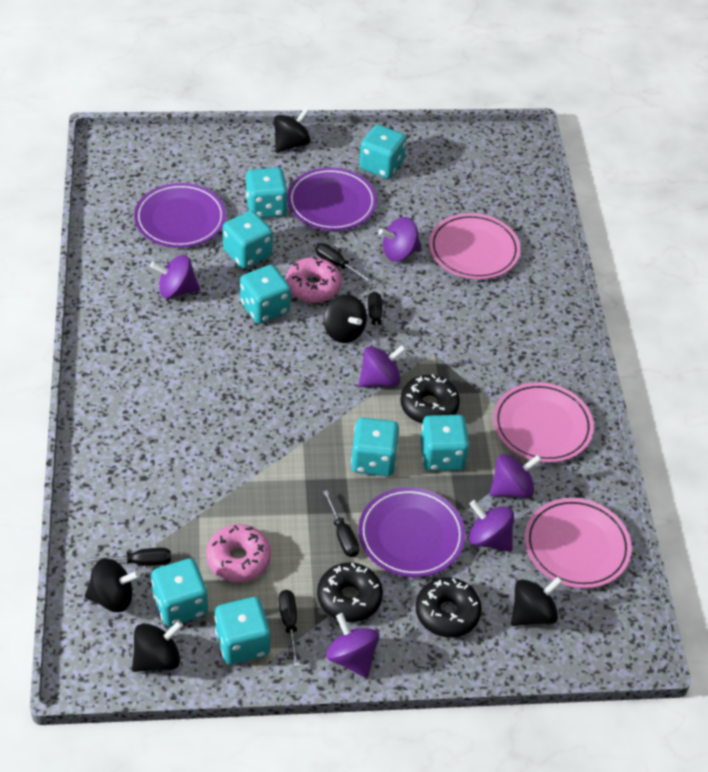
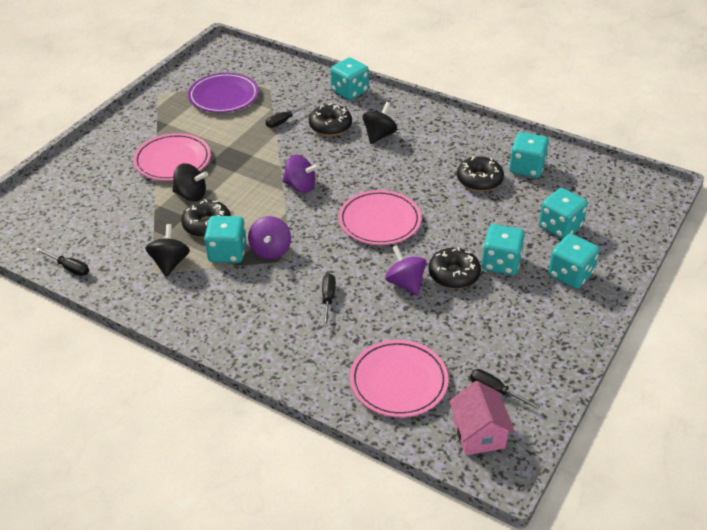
black donut: [317,562,383,622] [400,374,460,424] [416,577,482,638] = 3 -> [181,199,231,238] [309,103,352,136] [429,247,481,289] [457,156,504,191] = 4
black screwdriver: [87,548,171,566] [279,590,300,667] [315,243,373,283] [323,490,359,557] [368,292,382,349] = 5 -> [36,248,89,276] [266,103,312,128] [322,274,336,326] [470,369,540,409] = 4
black spinning top: [85,558,140,612] [132,621,183,672] [274,108,311,153] [324,294,367,343] [511,577,563,626] = 5 -> [145,224,190,277] [172,163,208,201] [363,102,397,144] = 3
pink donut: [206,524,271,582] [286,257,341,303] = 2 -> none = 0
pink house: none = 0 -> [449,381,515,455] = 1
purple plate: [134,183,226,248] [287,167,377,231] [358,487,465,577] = 3 -> [188,73,259,113] = 1
purple spinning top: [150,255,200,299] [326,613,379,678] [359,345,406,387] [379,217,421,262] [469,500,514,552] [490,454,542,498] = 6 -> [248,216,291,259] [282,155,320,193] [385,245,426,296] = 3
turquoise dice: [151,559,208,626] [215,597,270,664] [223,211,273,269] [240,265,291,324] [246,167,288,218] [351,418,399,476] [359,125,406,179] [420,415,470,471] = 8 -> [204,216,247,263] [330,58,369,100] [481,224,525,275] [509,132,549,178] [539,188,588,239] [548,234,600,289] = 6

